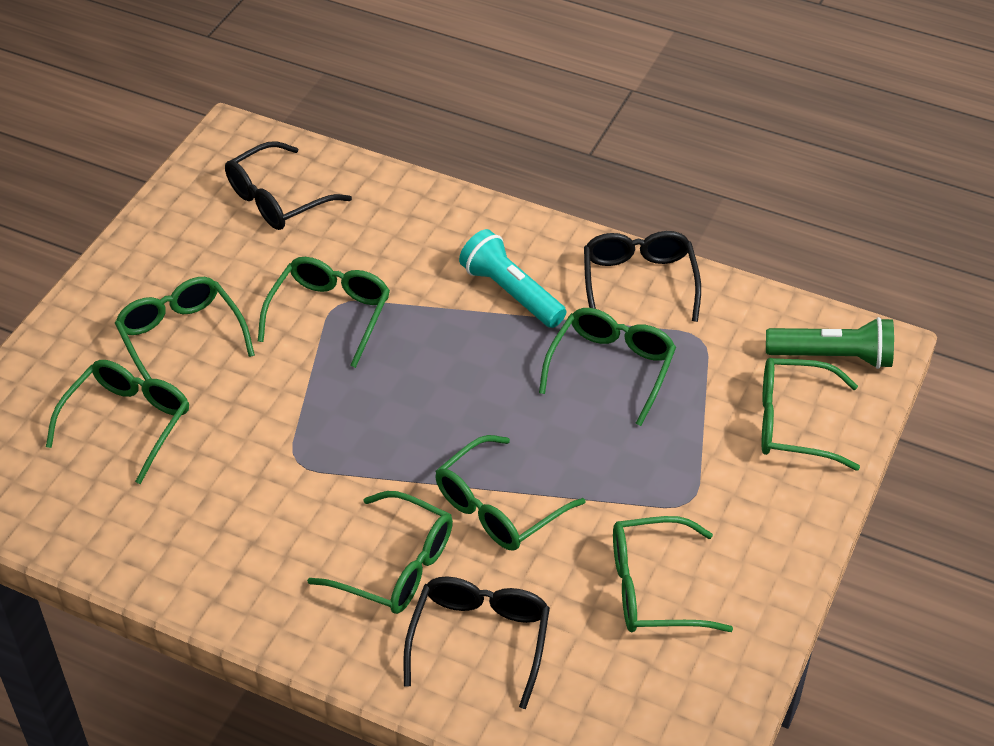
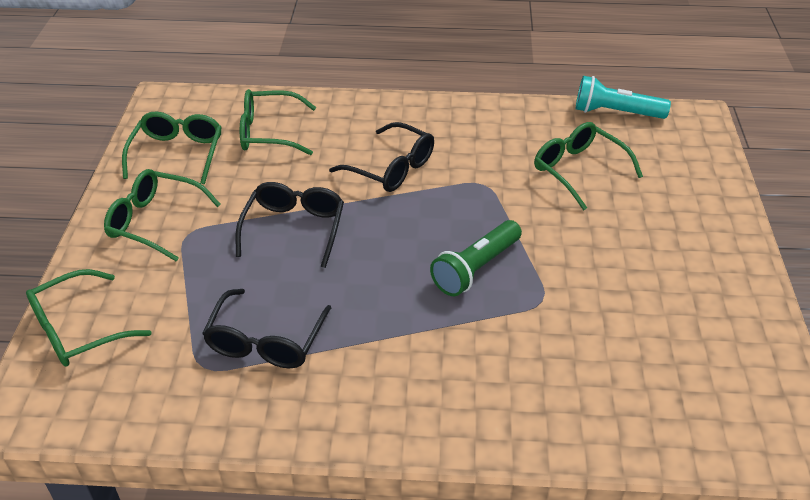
green glasses: [46,360,189,484] [115,277,255,380] [258,257,390,368] [307,491,453,614] [435,435,586,551] [539,308,676,426] [613,516,733,632] [762,358,860,471] = 8 -> [26,269,151,367] [104,169,221,262] [122,112,222,184] [240,89,316,155] [534,122,643,210] = 5

